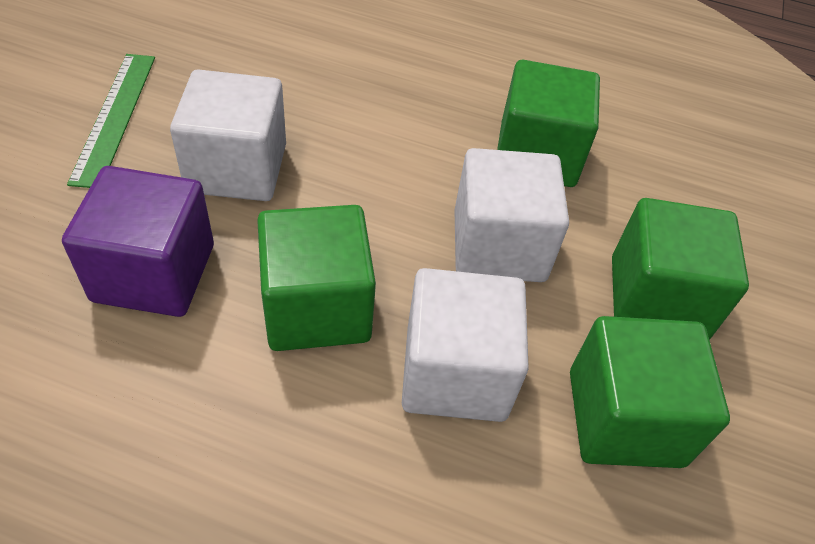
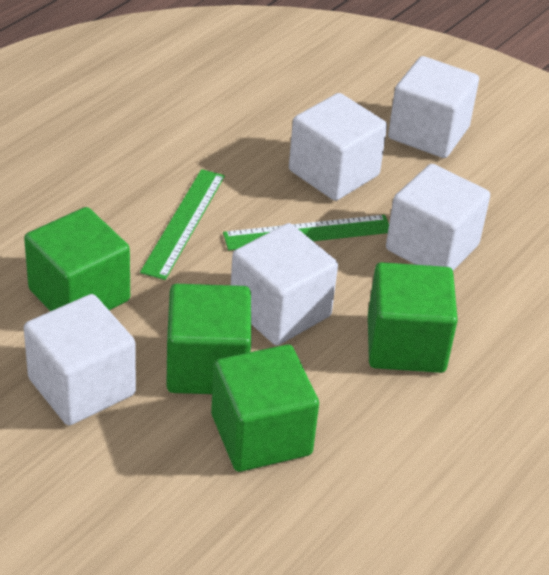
green ruler: [67,54,155,188] = 1 -> [140,169,225,280] [223,215,389,251] = 2
purple cube: [62,166,214,317] = 1 -> none = 0
white cube: [170,69,286,201] [402,268,529,422] [454,148,569,282] = 3 -> [24,294,136,426] [231,223,338,345] [289,93,387,201] [386,164,490,270] [388,56,479,158] = 5

